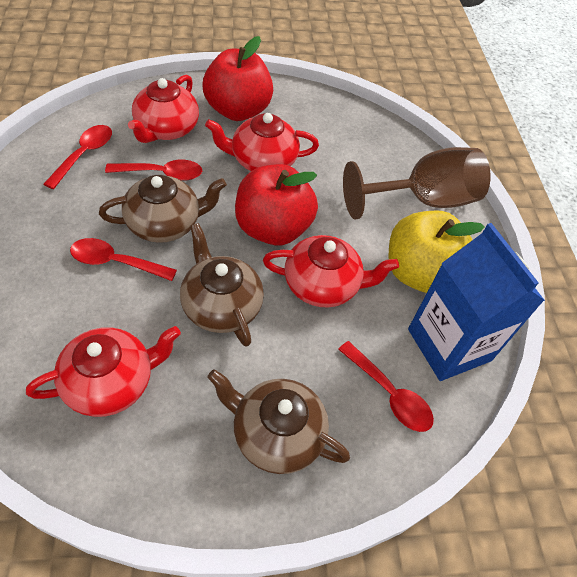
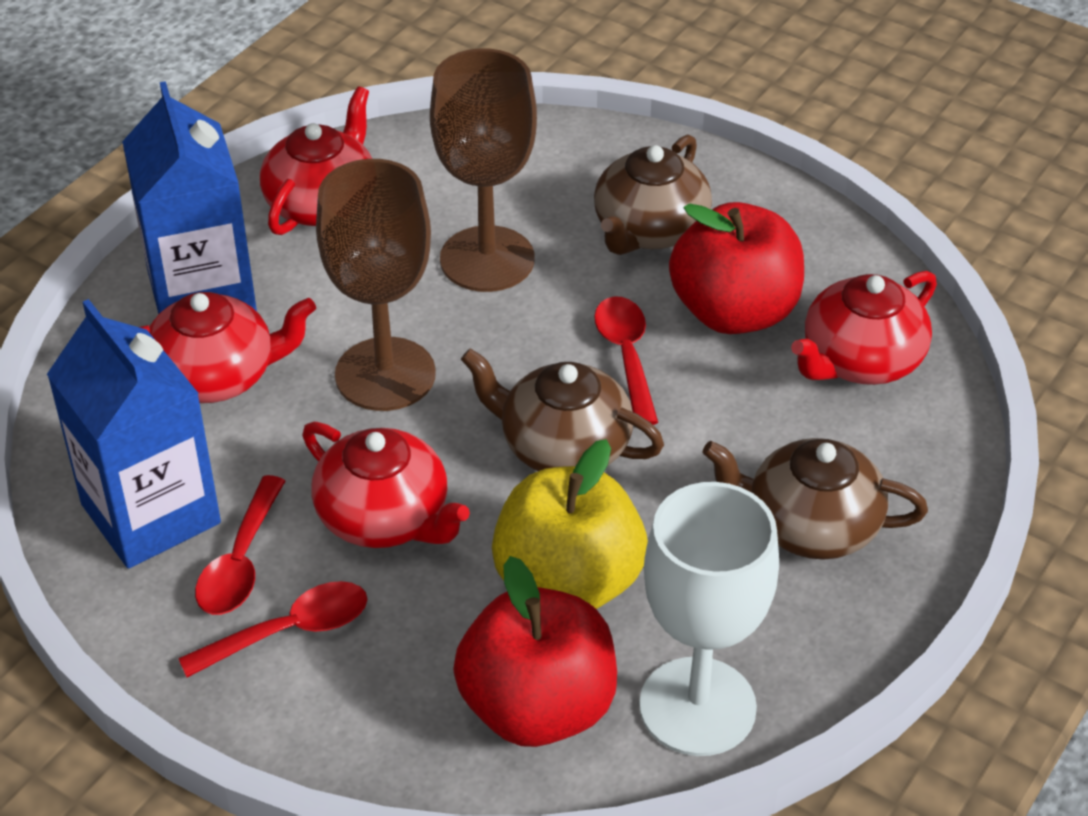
blue carton: [408,223,545,381] = 1 -> [47,299,221,568] [122,81,257,314] = 2
brown goblet: [343,147,491,220] = 1 -> [316,159,436,411] [430,48,537,292] = 2
red spoon: [44,125,112,189] [70,238,177,281] [105,160,202,181] [338,341,434,432] = 4 -> [178,581,367,678] [195,475,285,615] [594,297,658,425] = 3
white goblet: none = 0 -> [639,482,779,756] = 1

